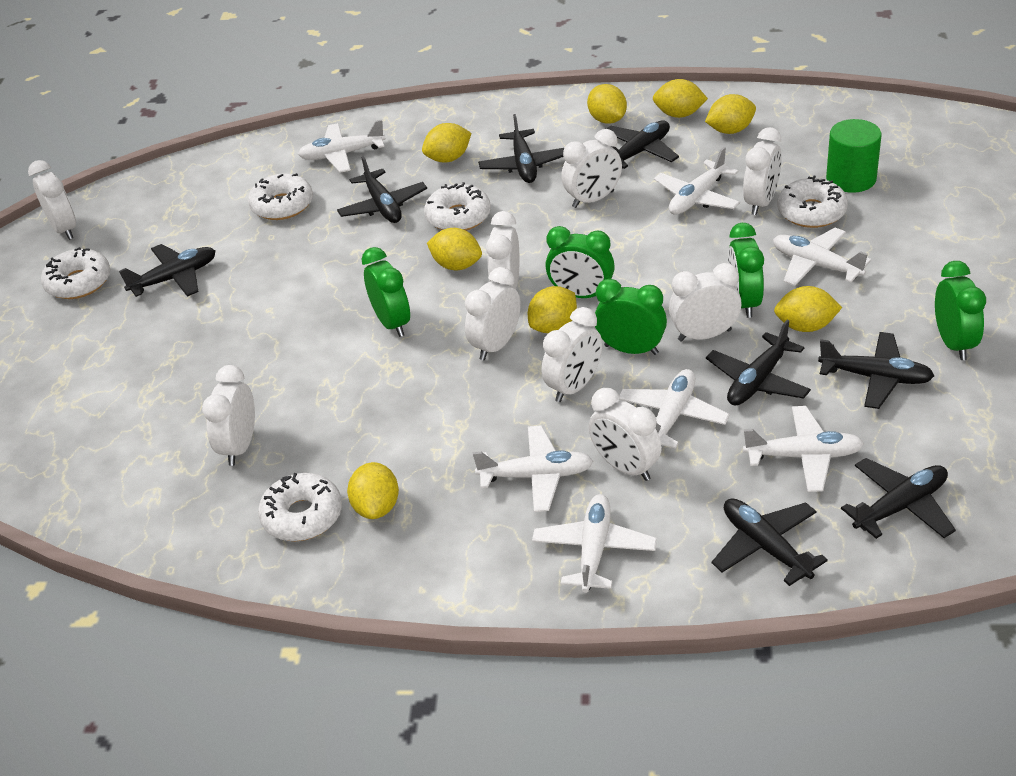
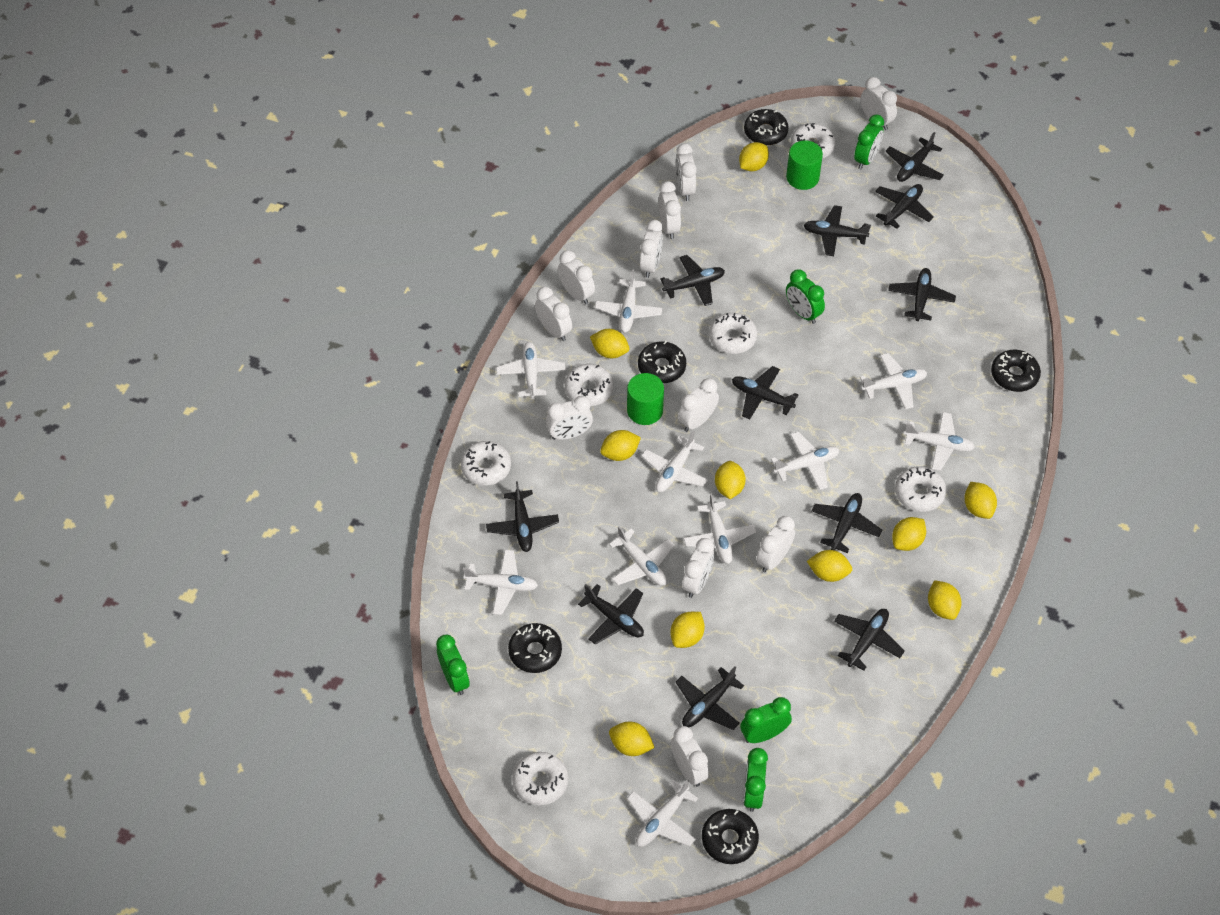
black donut: none = 0 -> [508,623,562,673] [638,341,686,383] [702,809,759,864] [744,109,789,145] [991,350,1041,392] = 5
black plane: [119,244,215,297] [337,156,427,223] [478,114,564,183] [606,120,679,169] [706,320,811,405] [712,499,828,586] [818,332,934,409] [841,458,956,539] = 8 -> [486,481,559,552] [578,584,644,645] [660,255,725,306] [676,666,744,730] [732,366,798,420] [803,205,871,256] [811,493,882,553] [834,609,905,671] [875,184,934,229] [885,132,944,182] [888,268,956,321] = 11
green cylinder: [826,119,881,193] = 1 -> [627,373,664,425] [786,141,823,190] = 2
white clock: [28,160,76,240] [202,365,255,466] [465,267,521,360] [486,211,520,289] [542,307,602,402] [561,129,622,208] [589,388,662,481] [669,263,742,342] [743,127,782,215] = 9 -> [535,287,572,341] [546,396,593,440] [558,250,595,304] [640,220,663,278] [659,181,681,239] [671,726,709,787] [675,143,697,201] [678,378,719,432] [682,538,714,598] [757,516,795,572] [861,77,897,130] = 11
white donut: [41,247,110,299] [248,173,313,220] [258,473,342,541] [424,182,491,231] [777,176,848,228] = 5 -> [461,441,511,486] [512,752,568,805] [565,364,614,406] [709,313,757,354] [791,123,836,158] [895,466,947,512] = 6
white plane: [298,120,386,173] [473,425,593,512] [532,494,657,593] [619,369,730,449] [654,147,740,215] [743,406,864,492] [773,228,871,286] = 7 -> [463,550,538,615] [496,342,565,399] [595,270,662,333] [609,526,674,586] [627,779,698,847] [641,431,708,492] [683,493,756,564] [771,432,839,490] [860,353,927,409] [904,412,975,471] = 10
yellow lemon: [347,462,399,519] [422,123,471,163] [427,228,482,270] [528,286,577,333] [587,84,627,124] [653,79,708,118] [705,94,756,134] [774,286,842,332] = 8 -> [590,329,629,358] [600,430,641,461] [609,722,655,756] [670,612,705,648] [715,461,746,499] [739,142,769,171] [807,550,852,582] [892,517,926,551] [928,580,962,620] [964,482,997,519] = 10

